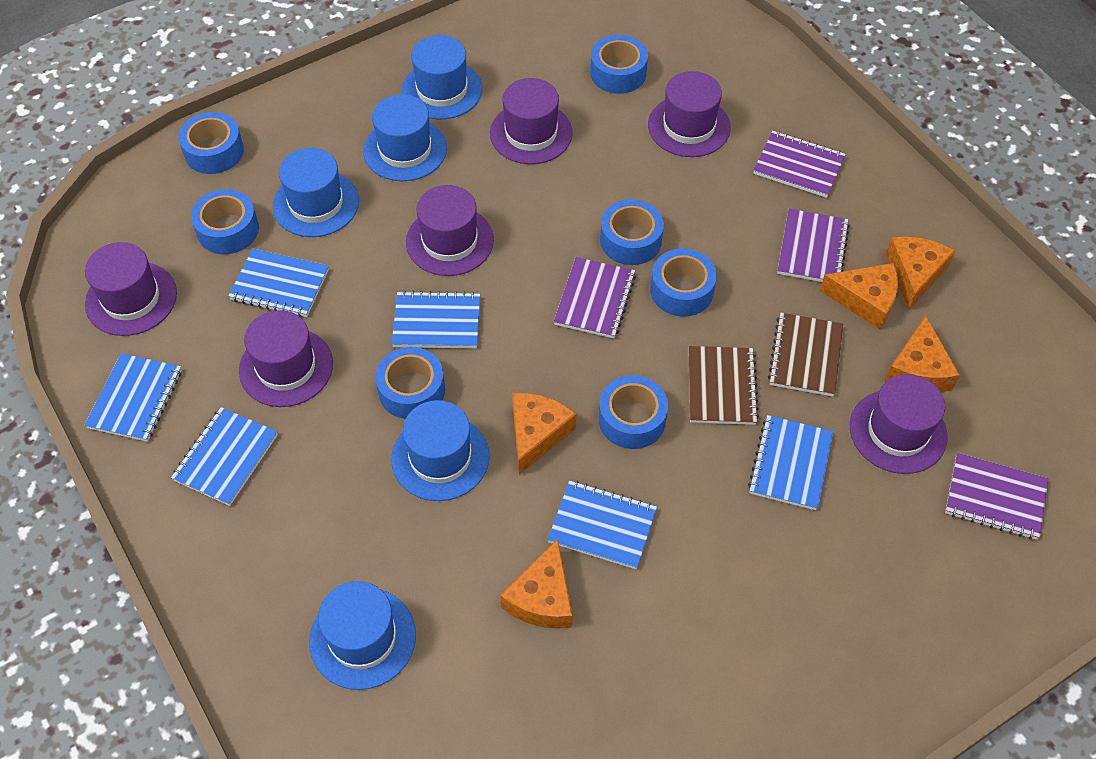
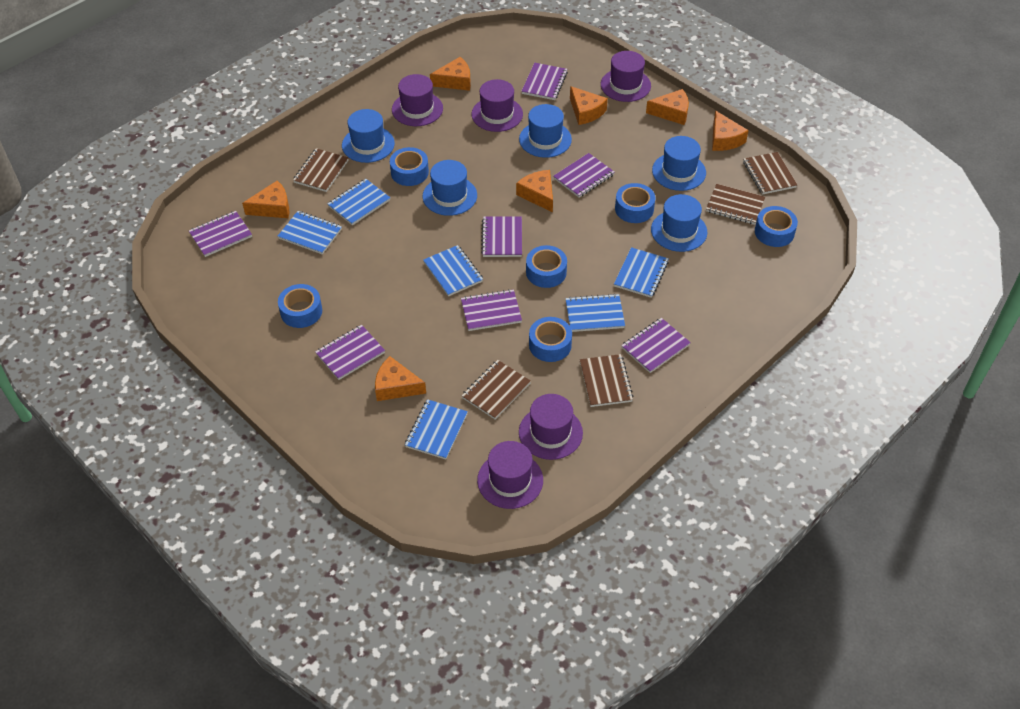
blue tape: [178,112,244,174] [191,189,259,254] [375,347,445,419] [590,35,648,94] [598,375,668,449] [600,199,664,265] [650,248,717,317] = 7 -> [278,284,322,328] [390,147,429,186] [526,245,567,288] [529,317,572,362] [615,183,655,223] [755,206,798,247] = 6
brown notebook: [688,346,759,425] [768,313,844,397] = 2 -> [293,148,349,192] [461,360,531,419] [580,354,634,407] [706,184,765,225] [743,152,797,195] = 5
orange cheese: [500,539,573,629] [512,393,577,475] [820,263,898,329] [885,315,960,392] [886,236,955,310] = 5 -> [242,181,290,218] [375,356,426,401] [430,57,471,91] [516,170,553,212] [570,86,608,125] [646,89,689,125] [712,111,749,151] = 7
purple hat: [85,242,177,336] [239,310,333,407] [406,185,494,276] [490,78,573,164] [648,71,731,157] [850,374,947,474] = 6 -> [392,74,443,126] [472,79,523,132] [477,441,543,509] [519,394,583,460] [601,51,651,102] = 5
purple notebook: [554,257,636,338] [753,131,846,198] [777,209,850,282] [945,453,1049,540] = 4 -> [189,211,252,257] [315,325,385,380] [461,289,522,331] [481,217,522,257] [521,63,568,100] [553,153,614,198] [621,318,691,373] = 7

